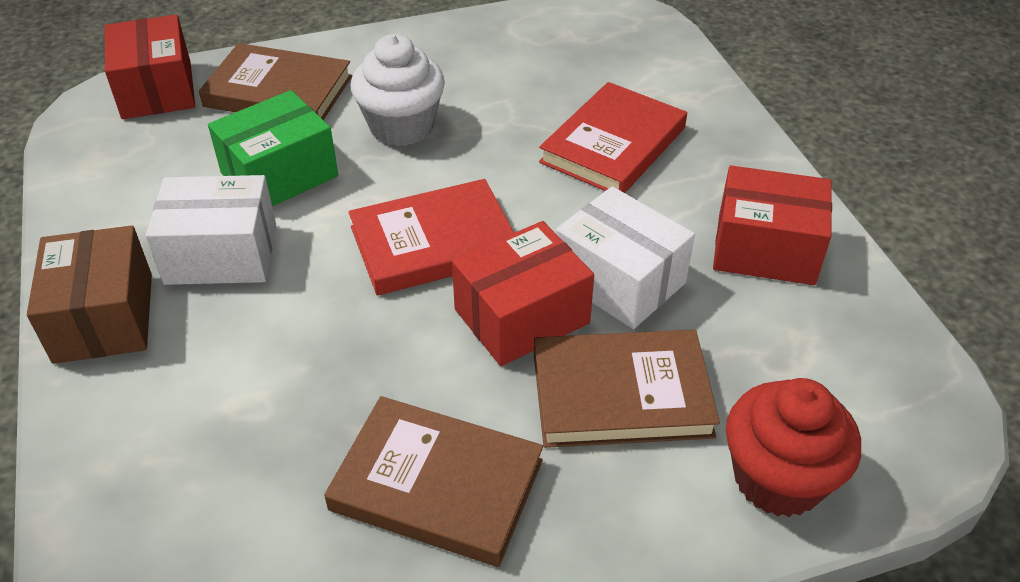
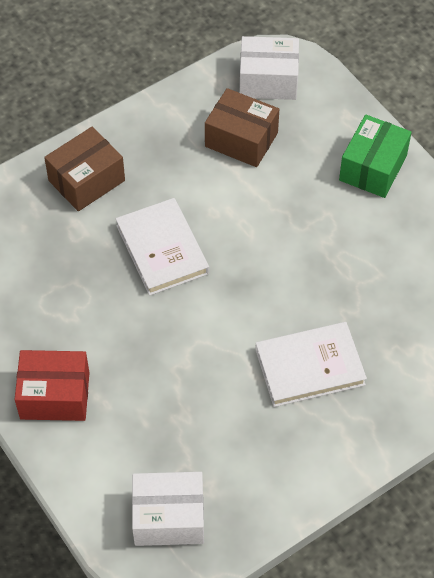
brown book: [199,43,352,120] [324,396,543,567] [534,329,720,448] = 3 -> none = 0
brown box: [27,225,152,364] = 1 -> [44,127,125,211] [205,88,279,167] = 2
red book: [348,179,514,296] [539,82,687,193] = 2 -> none = 0
red box: [105,14,195,119] [452,221,594,366] [713,165,832,285] = 3 -> [15,350,90,421] = 1
red cupcake: [726,378,861,517] = 1 -> none = 0
white book: none = 0 -> [116,198,209,296] [255,322,367,407] = 2
white cupcake: [350,34,445,146] = 1 -> none = 0

